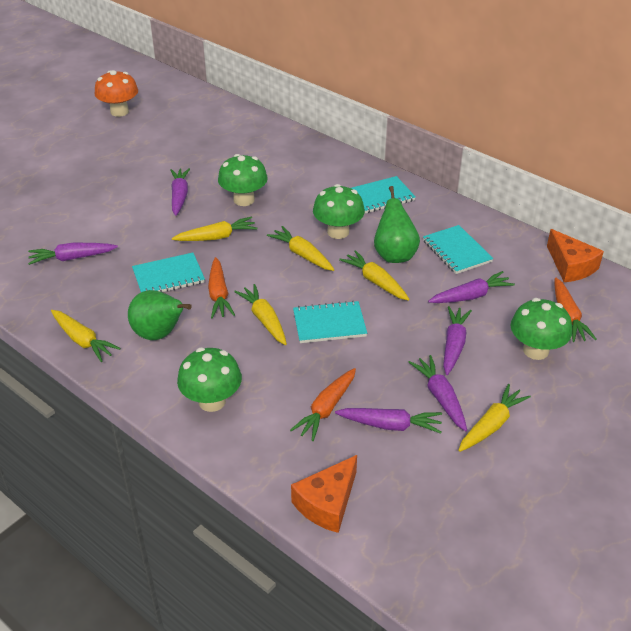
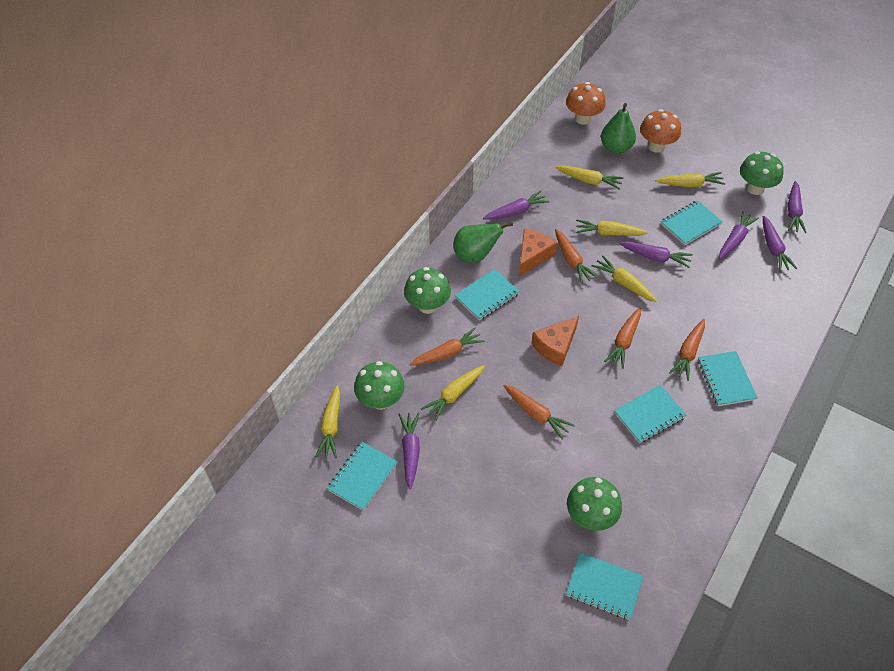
orange carrot: [208,257,235,319] [290,368,356,441] [554,277,597,342] = 3 -> [410,328,485,366] [503,385,575,439] [555,229,598,284] [604,307,641,369] [669,319,705,381] = 5
orange mushroom: [95,70,138,117] = 1 -> [566,82,606,125] [640,109,681,153] = 2
turquoise notebook: [132,253,205,292] [293,300,367,343] [351,176,416,214] [423,225,494,274] = 4 -> [327,442,398,511] [455,269,520,321] [566,552,643,620] [614,385,687,443] [661,200,723,245] [698,351,758,406] = 6

